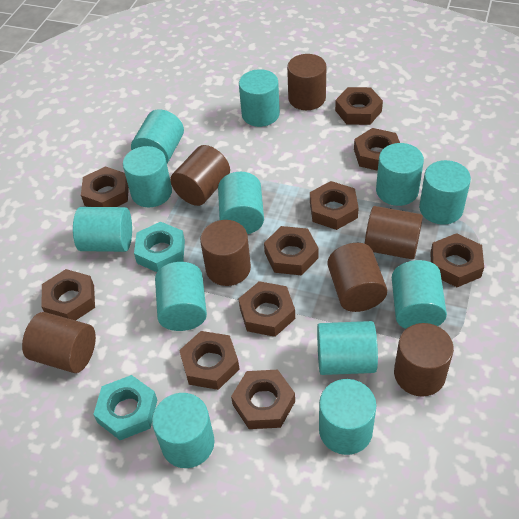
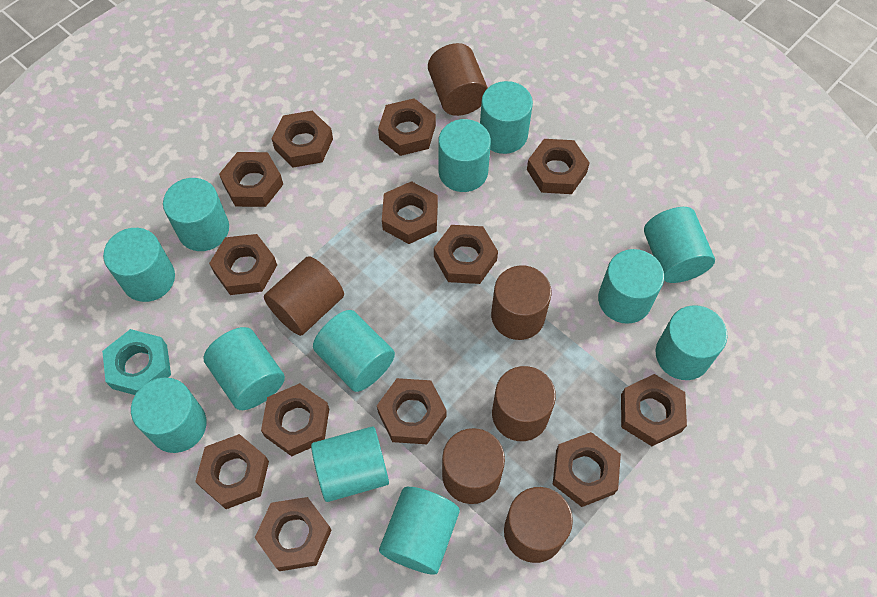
brown cylinder: [22,312,96,373] [170,145,230,206] [200,220,251,286] [287,54,326,110] [327,243,387,312] [365,206,423,260] [394,323,454,397] = 7 -> [264,256,344,336] [428,43,488,116] [442,428,505,504] [491,265,552,340] [492,366,556,441] [504,487,573,563] = 6
brown nut: [42,269,95,321] [81,166,129,207] [179,331,240,390] [231,369,295,429] [238,281,295,337] [264,226,319,275] [310,181,359,230] [335,87,383,125] [354,128,400,171] [430,233,484,287] = 10 -> [195,434,269,509] [209,234,277,295] [219,152,283,207] [255,497,332,571] [261,383,329,456] [272,111,333,168] [377,378,447,444] [378,98,436,156] [382,181,438,244] [434,225,498,284] [527,139,589,194] [553,432,621,507] [621,374,687,446] = 13
turquoise nut: [93,375,157,440] [134,222,185,272] = 2 -> [102,329,171,395] = 1

